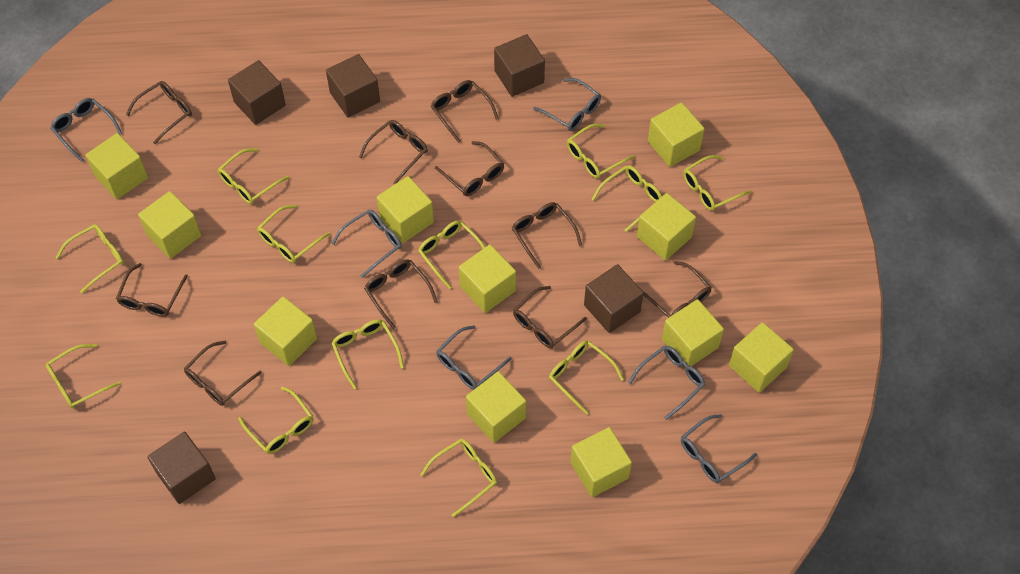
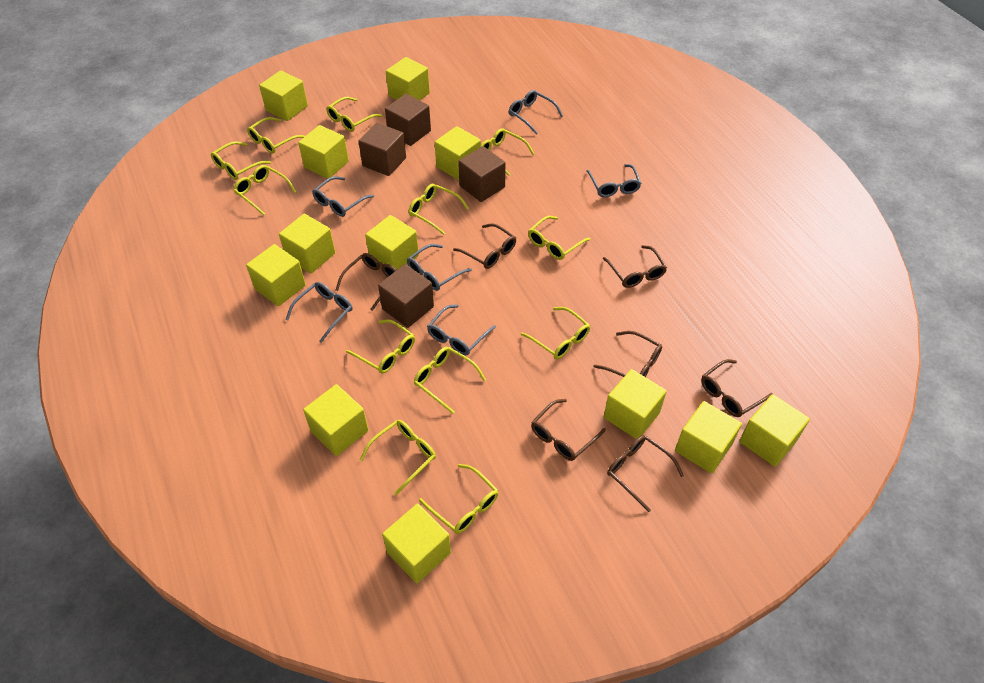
brown cube: [147,432,216,504] [228,60,286,125] [326,54,380,118] [494,34,545,97] [584,264,644,333] = 5 -> [358,123,406,176] [378,264,434,328] [385,94,431,146] [458,146,506,202] = 4
brown glasses: [116,263,188,317] [126,81,192,144] [184,341,262,406] [359,120,428,184] [364,259,438,329] [431,80,499,143] [435,141,504,196] [512,202,582,269] [513,286,587,348] [643,261,712,318] = 10 -> [336,253,396,311] [453,223,516,269] [531,399,606,461] [593,331,662,377] [603,245,667,288] [607,435,684,512] [701,359,773,417] = 7
yellow cube: [85,133,148,199] [138,191,201,259] [254,296,317,366] [377,176,434,243] [459,244,516,313] [466,371,526,443] [570,427,632,497] [637,193,696,261] [648,102,705,167] [662,299,724,366] [729,322,794,393] = 11 -> [246,244,306,306] [259,70,308,121] [279,214,335,274] [298,125,349,179] [303,384,368,456] [365,215,419,270] [382,504,451,583] [386,57,430,100] [435,126,481,180] [604,369,667,439] [675,401,742,474] [739,394,810,467] = 12

